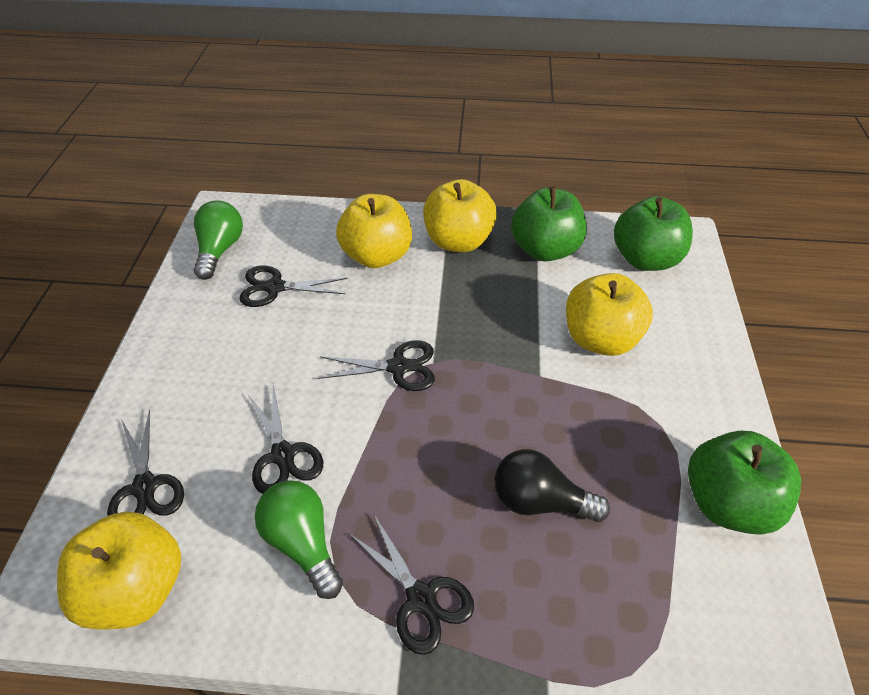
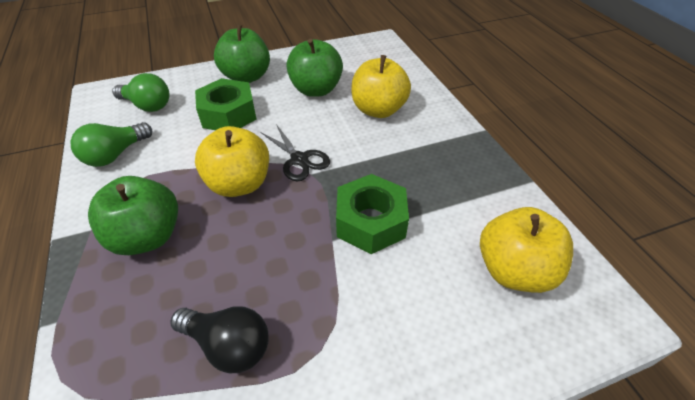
black scissors: [107,409,184,516] [239,265,348,307] [248,385,323,494] [318,340,435,391] [348,514,474,655] = 5 -> [260,124,330,181] = 1
green nut: none = 0 -> [195,78,256,130] [336,174,409,254] = 2
yellow apple: [57,511,181,630] [336,194,412,268] [423,179,497,252] [566,273,653,356] = 4 -> [195,126,269,197] [351,55,411,118] [480,207,573,293] = 3

